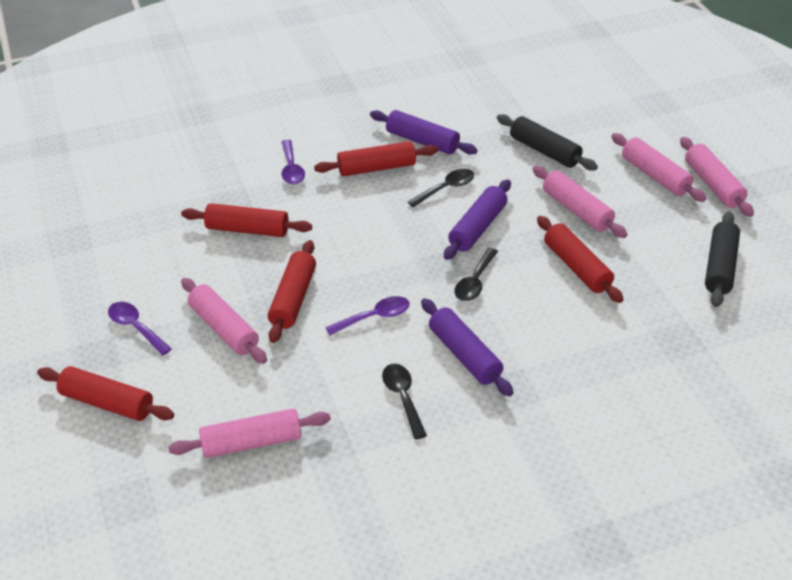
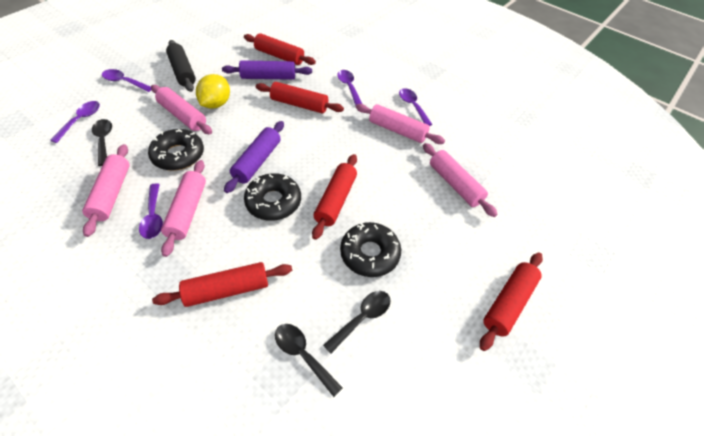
black donut: none = 0 -> [148,129,204,171] [244,173,301,221] [340,222,401,277] = 3
black rolling pin: [497,114,598,171] [705,212,740,307] = 2 -> [166,40,196,92] = 1
purple rolling pin: [370,110,477,155] [421,298,513,396] [444,179,511,260] = 3 -> [222,60,312,80] [224,121,284,193] = 2
purple spoon: [108,302,172,355] [282,140,305,184] [325,296,410,335] = 3 -> [50,101,100,143] [102,69,151,92] [139,183,163,239] [337,70,362,106] [399,88,432,126] = 5
yellow lemon: none = 0 -> [196,74,230,109] = 1

